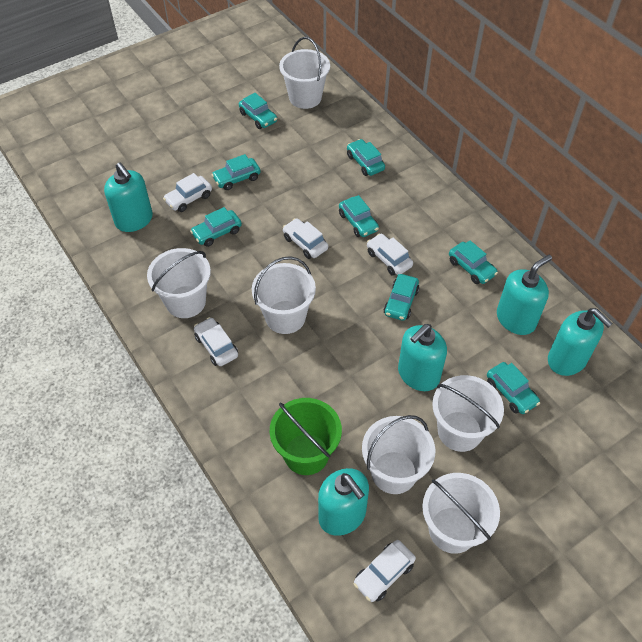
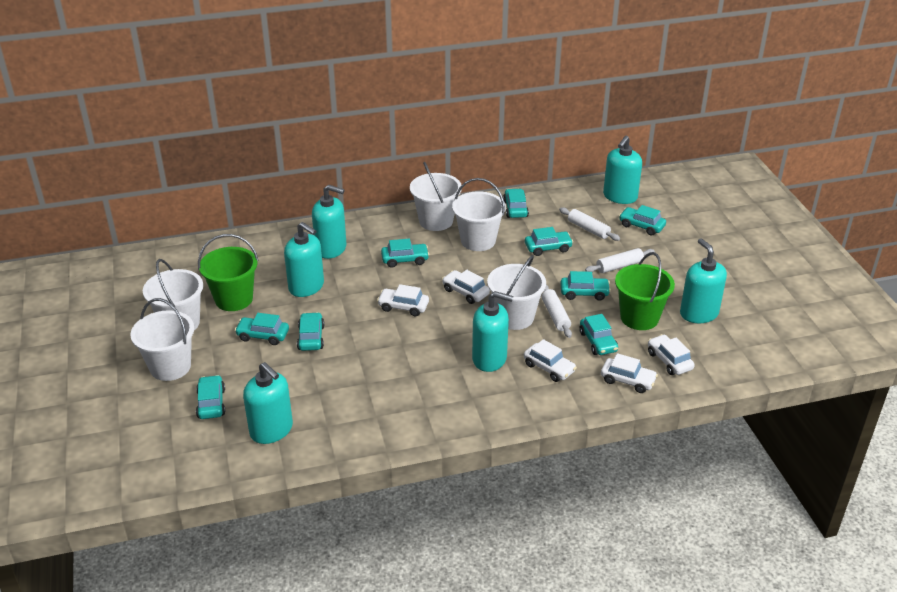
green bucket: [270,398,342,475] = 1 -> [198,234,259,311] [615,252,675,330] = 2
turquoise car: [190,207,242,247] [212,154,261,190] [239,93,277,129] [339,195,379,237] [347,139,385,176] [384,274,419,321] [449,240,498,284] [487,362,540,414] = 8 -> [196,375,225,419] [235,313,289,345] [297,312,325,351] [381,239,429,268] [503,188,529,218] [525,227,573,256] [561,271,611,301] [579,314,618,355] [619,205,666,236] = 9
turquoise soap dispenser: [104,163,153,232] [318,468,369,536] [398,324,447,391] [497,255,552,335] [548,308,613,376] = 5 -> [243,362,293,444] [284,222,324,297] [312,185,347,259] [472,291,514,372] [603,136,642,204] [680,238,727,323] = 6
white bucket: [147,248,211,318] [252,256,316,334] [279,37,330,109] [362,415,435,494] [422,473,500,554] [432,375,504,452] = 6 -> [130,298,194,381] [143,259,203,330] [410,162,462,231] [452,178,506,251] [487,255,546,330] = 5
white rolling pin: none = 0 -> [542,285,572,338] [559,207,620,241] [585,248,655,273] = 3

